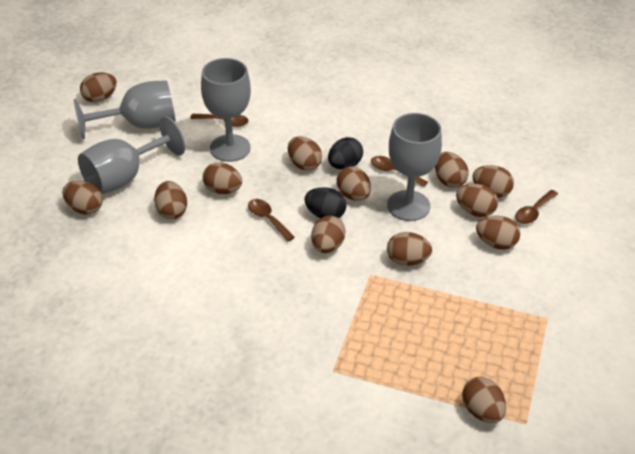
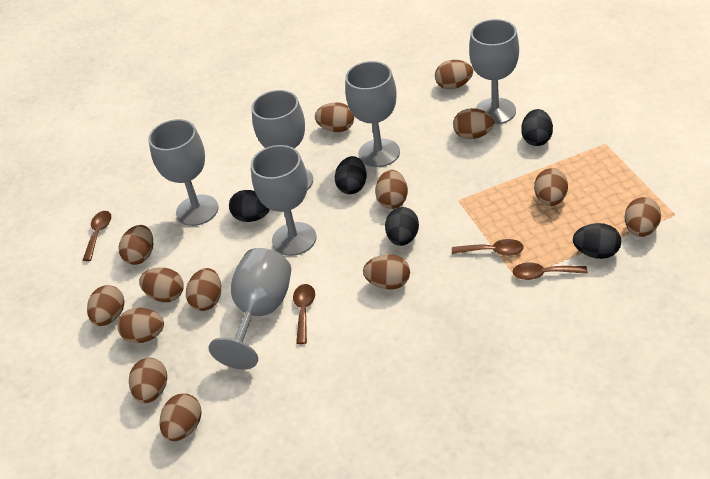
black egg: [304,187,347,218] [328,137,363,169] = 2 -> [229,190,270,222] [335,156,367,194] [385,207,419,246] [521,109,553,146] [573,223,621,259] = 5
brown egg: [62,181,103,215] [80,72,117,103] [154,181,187,219] [203,162,242,194] [288,136,322,171] [311,215,346,253] [337,166,371,201] [387,232,432,266] [435,152,468,188] [456,184,498,217] [462,377,506,423] [472,165,514,198] [476,215,520,250] = 13 -> [87,285,124,326] [117,307,164,343] [118,225,153,265] [129,358,167,403] [139,267,184,302] [160,393,202,441] [186,268,221,311] [315,102,354,132] [363,254,410,290] [375,170,408,209] [435,60,473,89] [453,108,494,139] [534,168,568,206] [625,197,661,237] = 14
grey goblet: [74,80,176,139] [78,116,185,194] [201,58,251,162] [387,113,442,221] = 4 -> [148,119,218,226] [209,248,291,369] [251,145,316,256] [252,90,313,190] [345,61,400,167] [469,19,519,125] = 6

